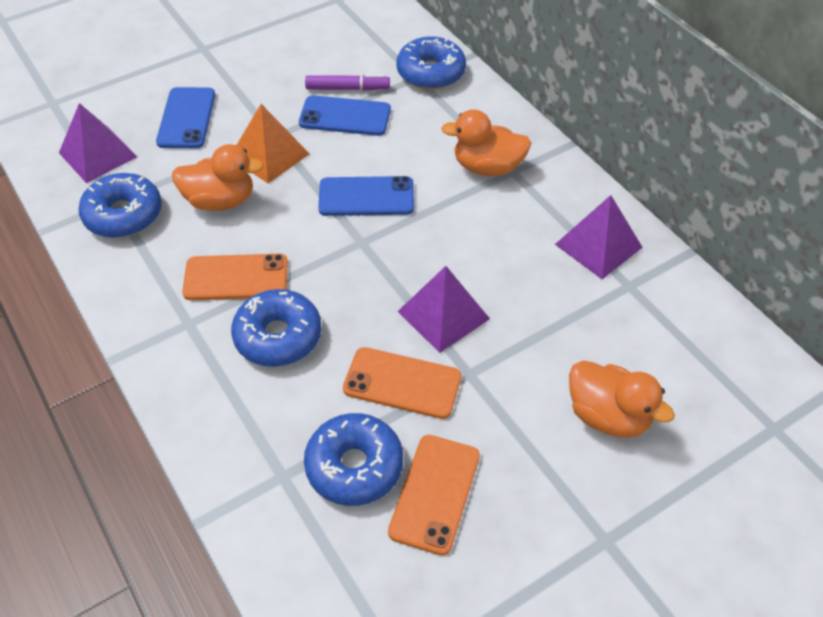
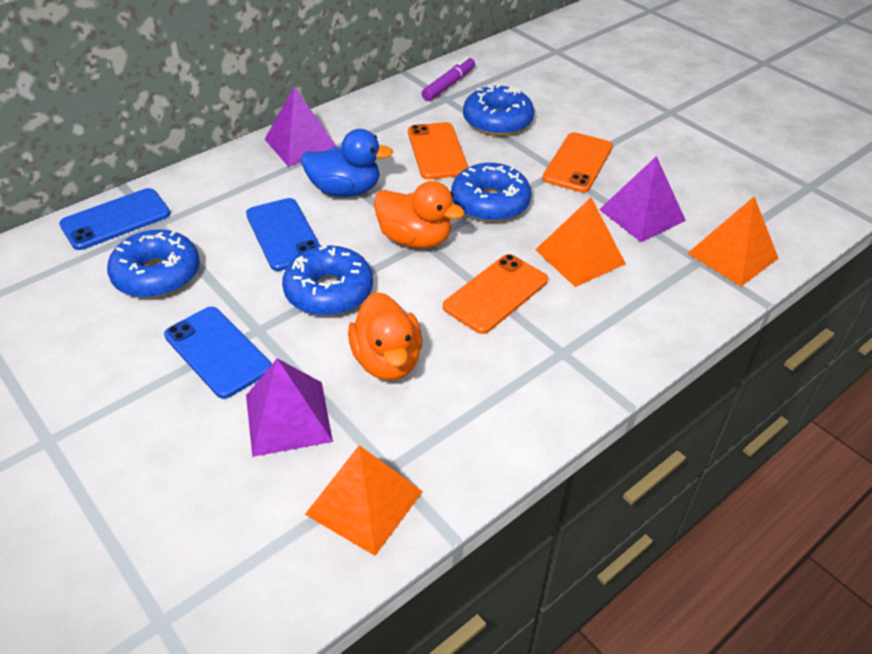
blue duck: none = 0 -> [301,129,393,197] = 1
orange duck: [172,144,264,211] [441,109,532,176] [569,360,675,438] = 3 -> [348,292,422,380] [374,181,465,249] = 2
orange pyramid: [236,104,310,184] = 1 -> [305,445,423,556] [535,198,626,287] [688,197,779,286] = 3

